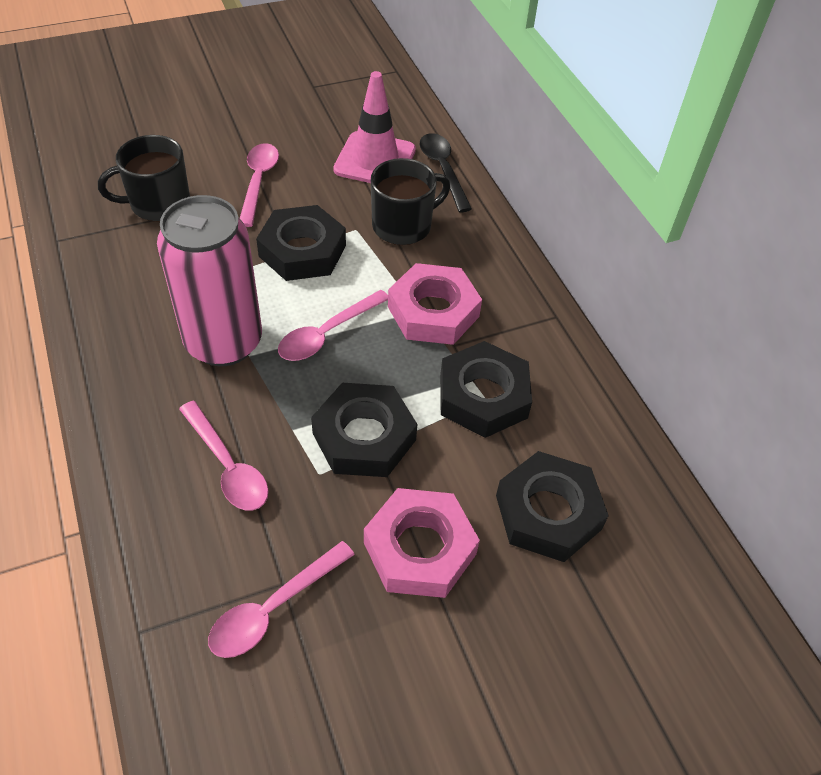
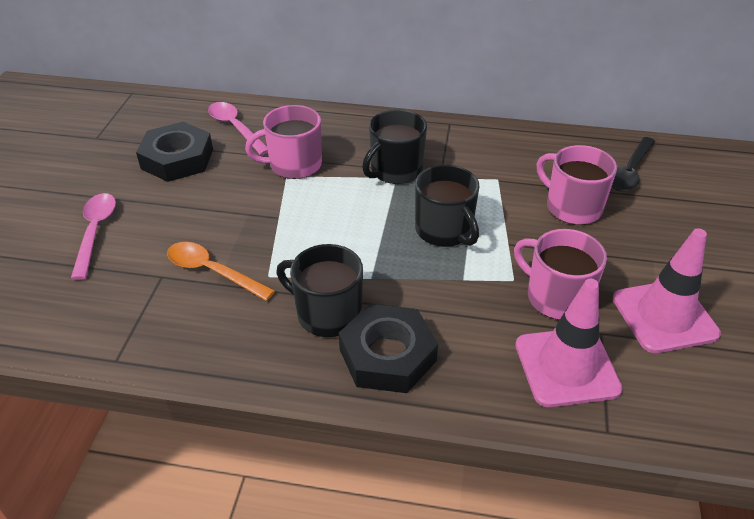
black mug: [98,135,190,221] [371,158,450,245] = 2 -> [276,244,363,337] [362,109,427,184] [415,165,479,247] = 3
black nut: [256,205,346,281] [311,383,417,477] [440,341,532,438] [496,451,609,562] = 4 -> [136,122,213,182] [339,304,438,393] = 2
orange spoon: none = 0 -> [167,242,275,301] = 1
pink can: [157,195,262,366] = 1 -> none = 0
pink mug: none = 0 -> [245,105,322,179] [514,229,607,320] [537,145,617,225] = 3
pink nut: [364,488,480,598] [388,263,482,345] = 2 -> none = 0
pink spoon: [179,401,269,511] [208,541,355,658] [240,143,279,227] [278,290,388,361] = 4 -> [71,193,116,280] [208,102,268,155] = 2
pink traffic cone: [333,71,416,183] = 1 -> [515,279,623,407] [613,228,721,353] = 2

